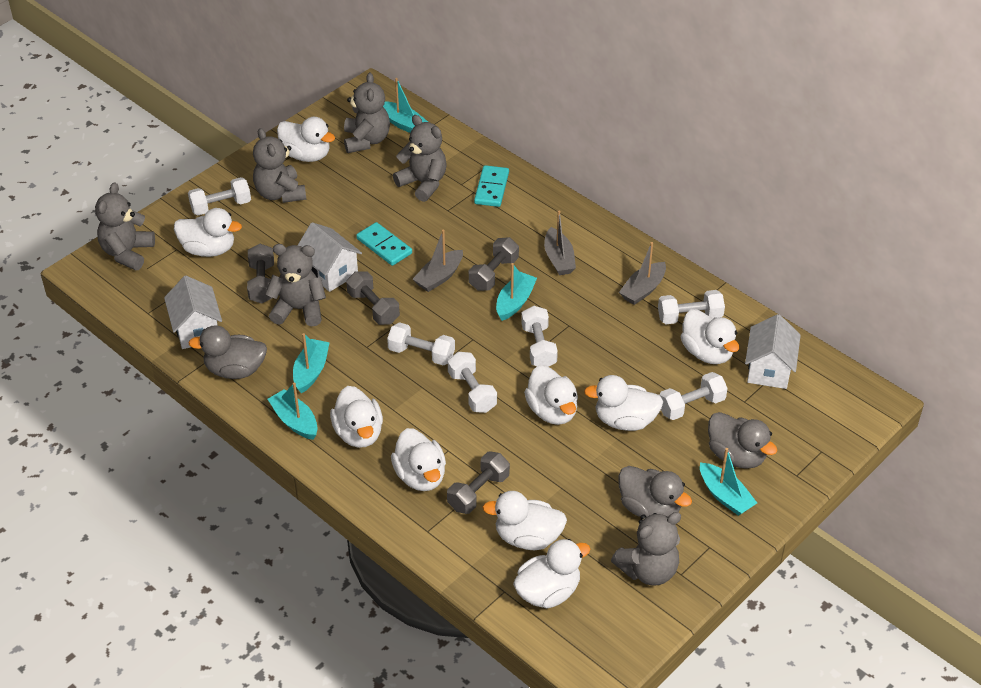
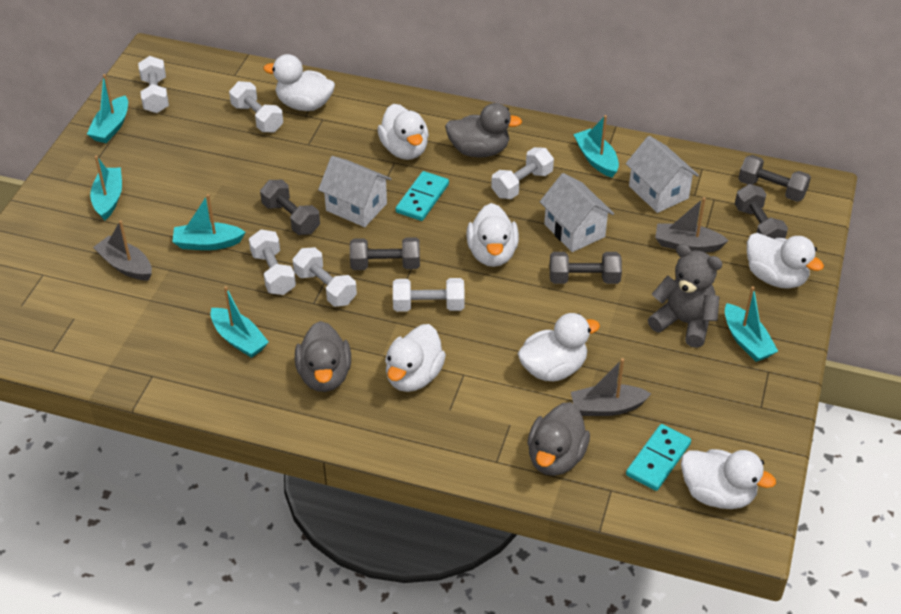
grey dumbbell: [247,244,274,304] [346,271,400,325] [447,452,510,514] [469,237,519,291] = 4 -> [260,180,320,235] [350,237,420,270] [550,252,622,284] [735,184,788,239] [738,155,811,202] = 5
grey teddy bear: [95,182,155,270] [253,128,306,203] [265,244,326,327] [344,73,390,153] [393,115,447,202] [611,512,681,586] = 6 -> [648,244,723,348] = 1
turquoise boat: [268,382,318,440] [293,333,330,393] [383,78,428,133] [496,263,537,321] [700,448,757,516] = 5 -> [87,74,128,143] [90,155,122,221] [172,194,245,250] [211,286,269,358] [573,115,619,178] [725,286,778,362] = 6
white duck: [174,208,242,257] [277,117,335,162] [330,386,383,448] [391,428,446,491] [483,491,567,550] [513,539,591,608] [524,365,578,425] [584,375,663,431] [681,309,739,364] = 9 -> [263,54,335,111] [377,104,429,160] [385,324,446,392] [466,203,519,267] [517,313,600,381] [681,449,776,509] [747,233,824,289] = 7

